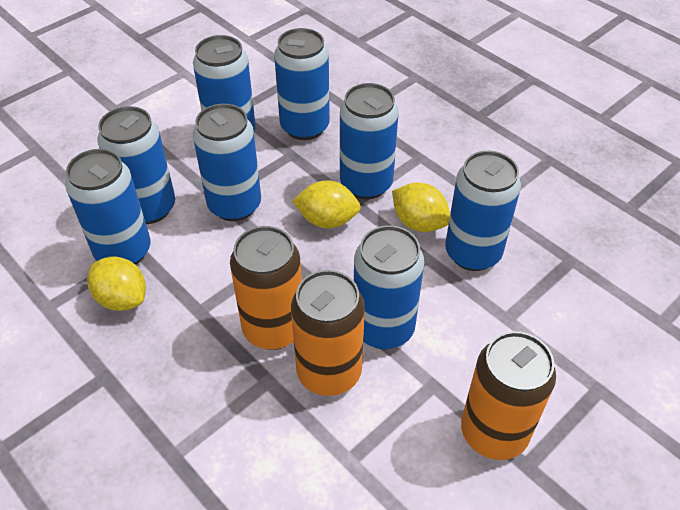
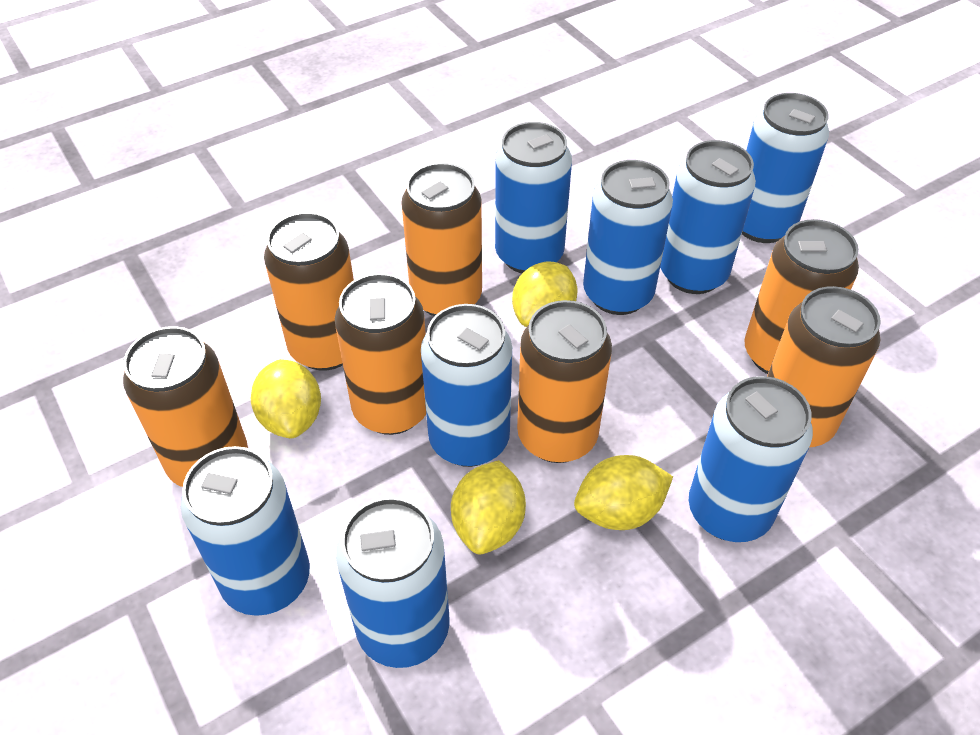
orange can: [230,226,302,350] [291,270,365,396] [461,331,556,460] = 3 -> [123,326,248,487] [264,212,354,371] [335,273,426,435] [401,163,482,316] [517,300,612,463] [745,219,859,374] [767,286,881,447] = 7
yellow lemon: [87,256,146,311] [292,180,361,228] [392,183,450,232] = 3 -> [251,359,321,438] [451,460,526,555] [512,262,577,327] [574,455,673,530] = 4

